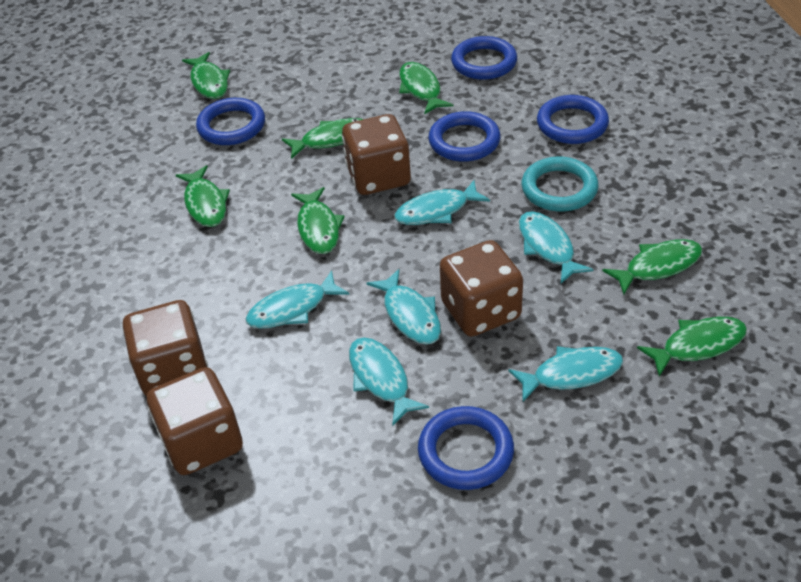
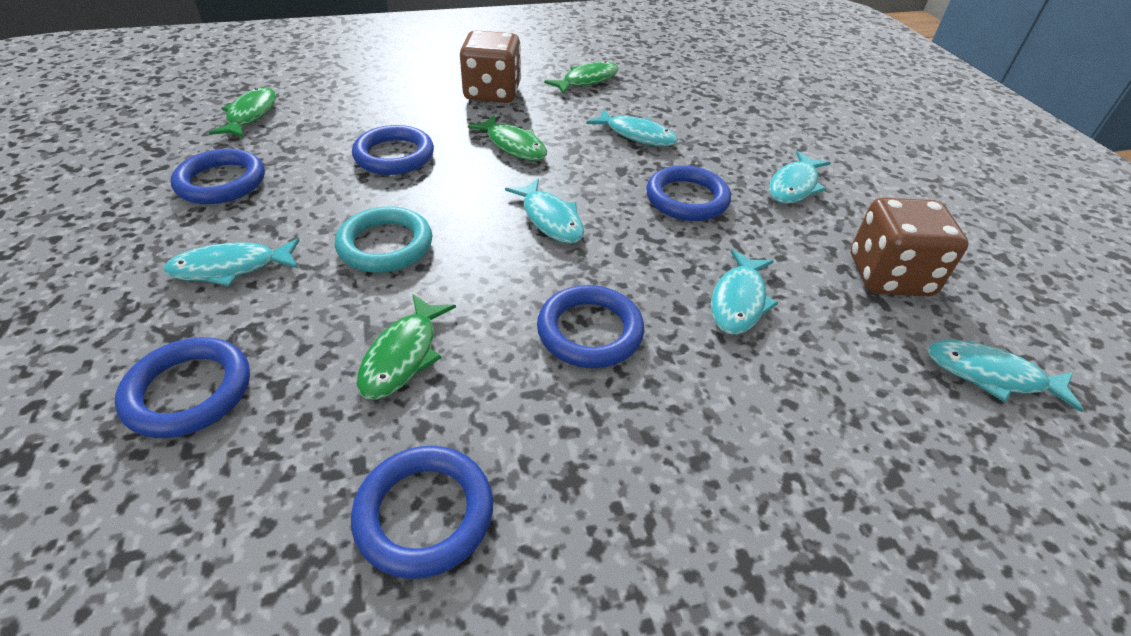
blue ring: [196,98,265,145] [418,406,514,490] [429,111,500,162] [451,36,517,80] [537,95,609,144] = 5 -> [115,337,250,438] [171,149,265,204] [351,446,493,579] [352,125,434,175] [537,285,644,368] [646,165,731,221] = 6
brown dice: [123,300,208,396] [147,367,243,475] [342,114,411,195] [440,240,523,337] = 4 -> [460,30,521,103] [851,198,969,296] = 2
green fish: [176,165,230,227] [182,52,230,99] [282,118,363,159] [291,187,345,254] [399,62,453,115] [602,239,702,295] [637,317,747,377] = 7 -> [209,87,276,138] [356,294,456,399] [468,115,547,161] [544,61,619,94] = 4

